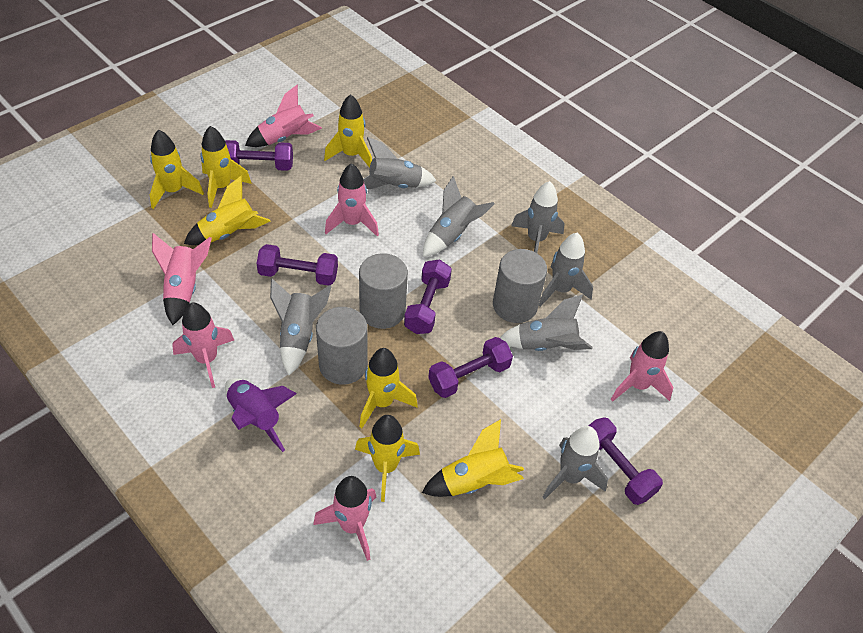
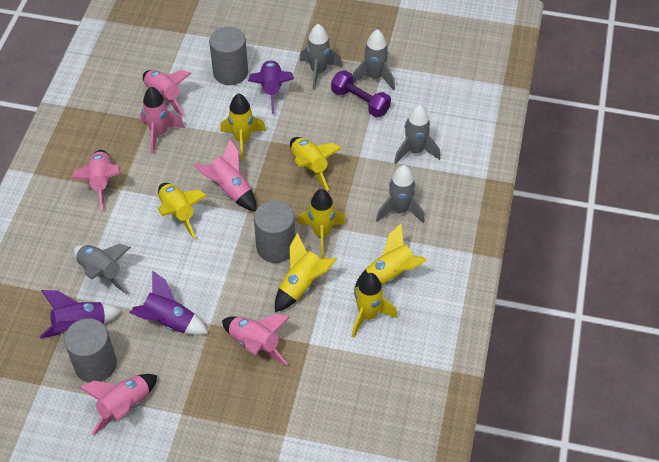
grey rocket: [270,279,332,375] [364,137,436,189] [423,176,494,257] [500,294,593,351] [511,181,565,253] [539,233,593,307] [543,426,608,499] = 7 -> [73,244,131,294] [299,24,343,90] [353,29,395,90] [376,165,425,223] [394,105,440,164] = 5
purple dumbbell: [225,140,293,171] [256,244,338,286] [404,259,452,334] [428,337,513,398] [588,417,663,505] = 5 -> [331,70,391,117] = 1
purple rocket: [225,378,297,452] = 1 -> [40,290,122,338] [129,271,208,335] [248,59,294,114] = 3

